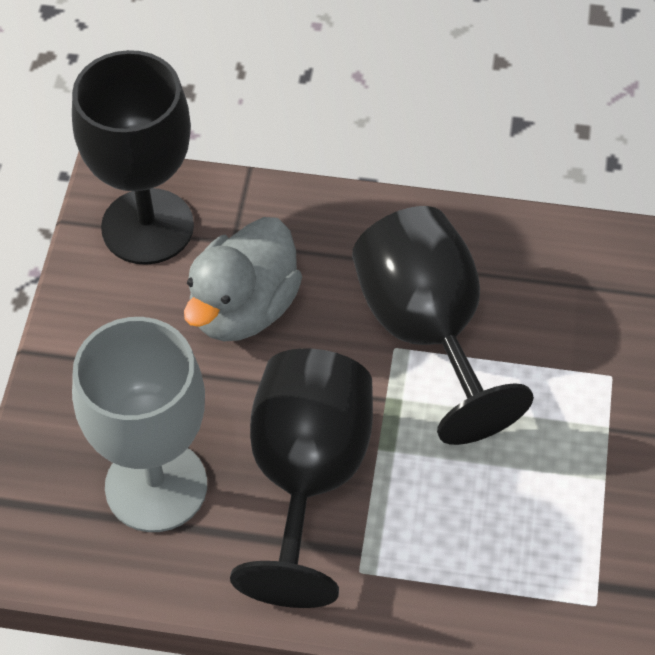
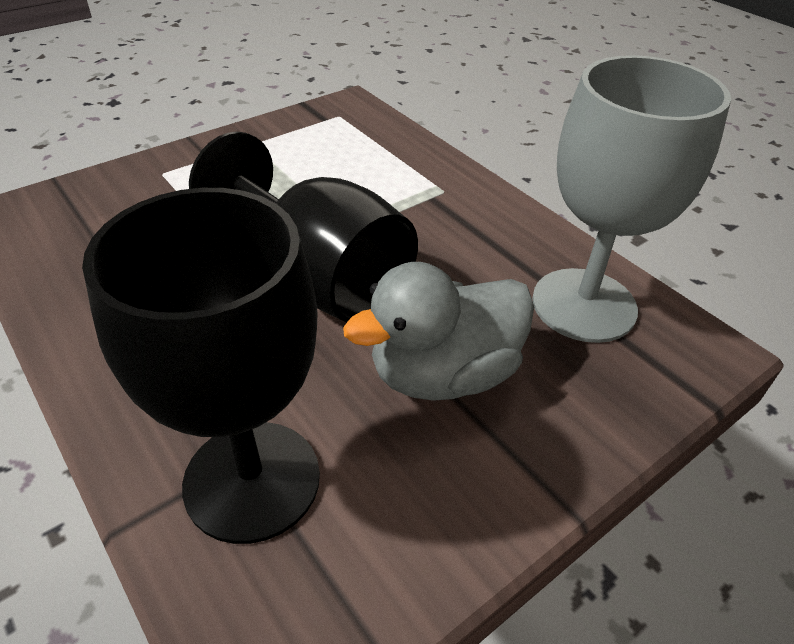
black goblet: [72,50,194,265] [230,348,373,608] [352,206,534,445] = 3 -> [82,188,320,544] [189,132,418,323] = 2

